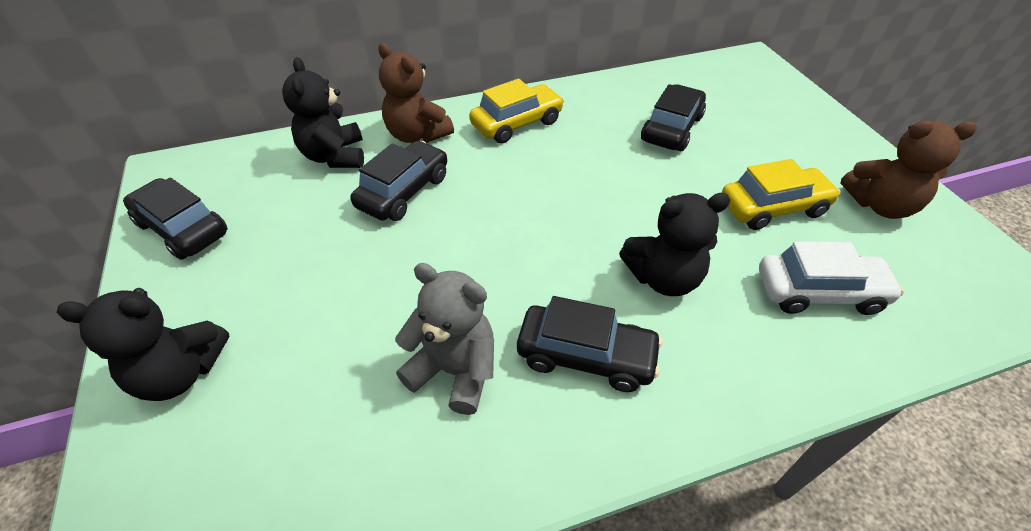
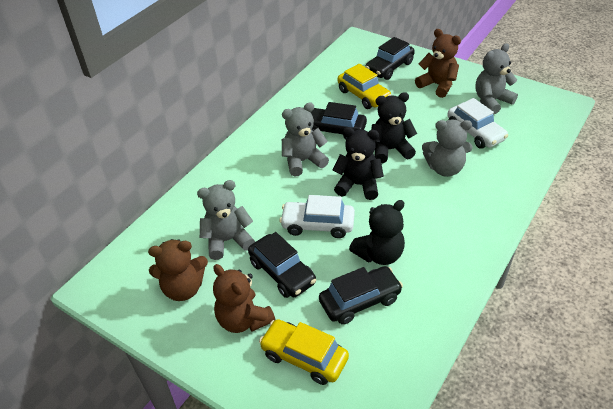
brown teddy bear: [378,43,454,143] [840,121,977,219] = 2 -> [148,239,208,301] [213,264,275,333] [415,29,461,98] = 3
grey teddy bear: [395,263,494,415] = 1 -> [197,180,255,260] [282,102,329,177] [422,119,472,177] [476,43,518,115] = 4
white car: [759,241,904,315] = 1 -> [279,195,355,238] [447,98,508,149] = 2

